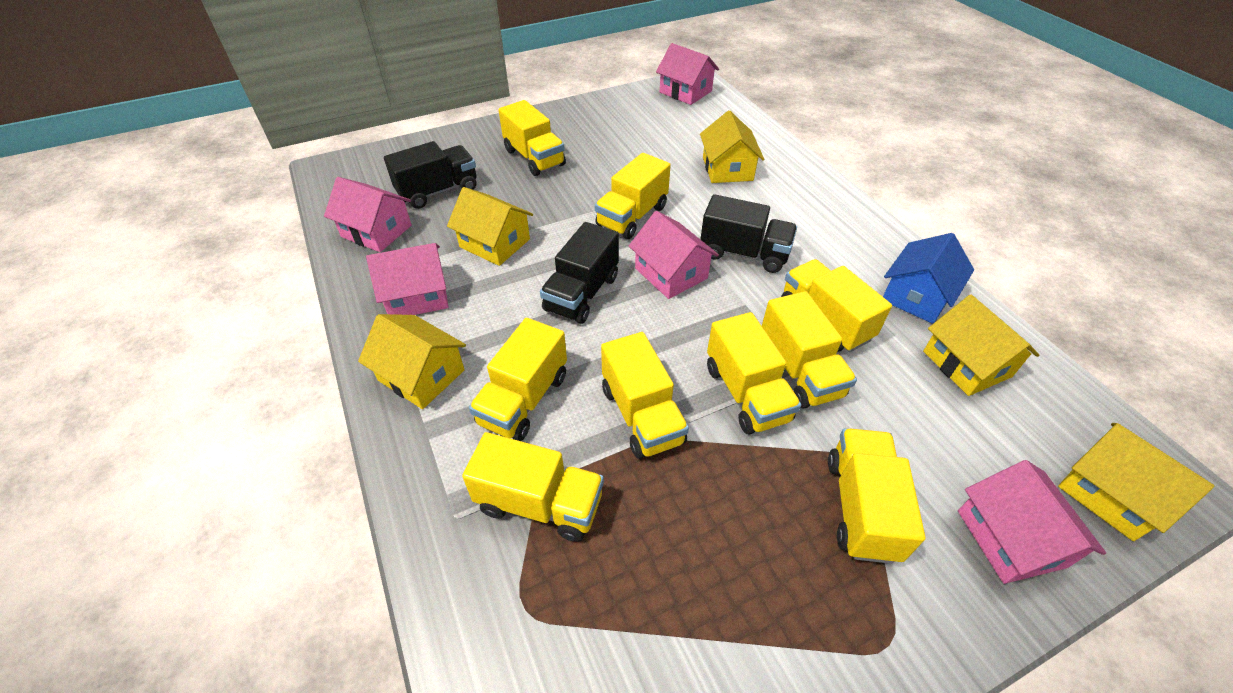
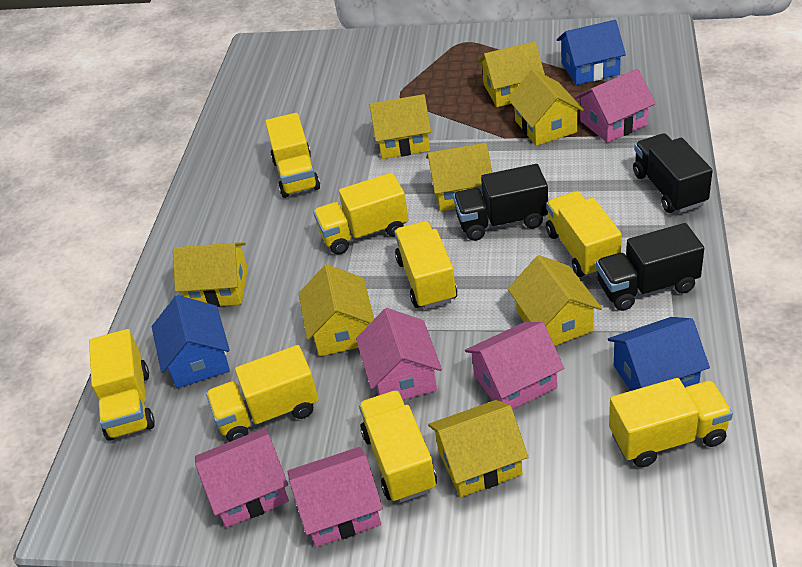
blue house: [883,233,974,324] = 1 -> [152,295,230,388] [557,20,626,85] [608,317,710,391] = 3
yellow house: [358,314,466,409] [447,187,533,266] [700,110,764,183] [923,294,1039,396] [1058,423,1214,541] = 5 -> [173,242,248,307] [298,264,374,357] [369,94,431,159] [426,143,492,211] [428,400,528,497] [478,41,545,107] [508,69,584,146] [508,255,602,346] = 8
yellow truck: [462,432,604,542] [469,318,567,441] [499,100,566,176] [595,153,671,239] [601,332,689,459] [707,312,801,434] [762,291,857,408] [781,259,892,352] [828,429,925,564] = 9 -> [89,329,155,441] [206,345,319,442] [265,113,320,198] [313,173,409,255] [359,390,437,503] [394,221,457,309] [546,191,622,277] [609,378,733,467] = 8

